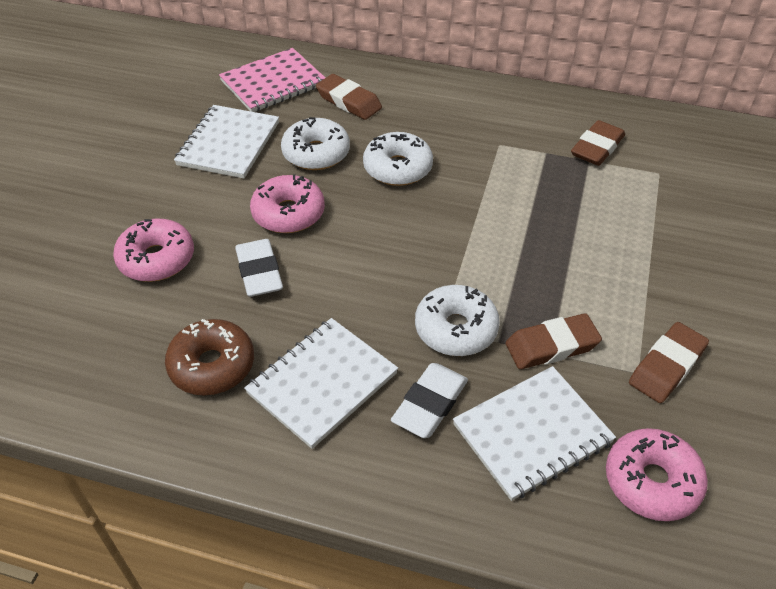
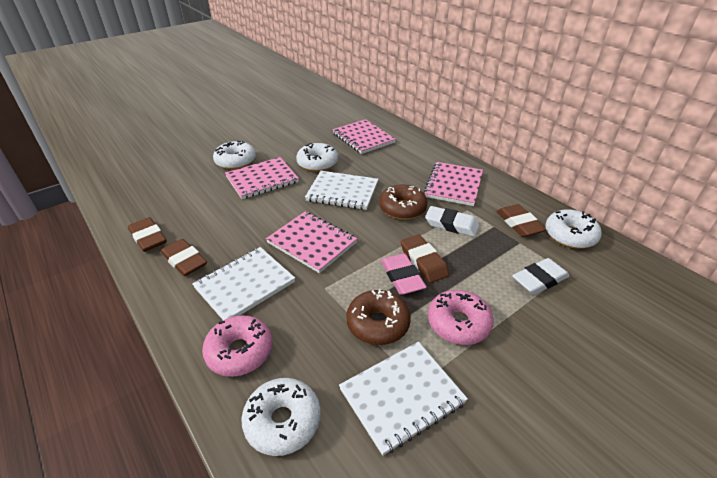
brown donut: [165,319,254,395] = 1 -> [346,289,411,345] [379,185,428,220] = 2
pink donut: [113,218,194,282] [250,174,325,233] [606,428,708,521] = 3 -> [202,315,273,377] [428,290,494,345] = 2
pink eraser: none = 0 -> [381,253,427,295] = 1
pink notebook: [219,48,325,112] = 1 -> [225,157,299,199] [266,212,357,273] [332,119,396,154] [424,162,483,206] = 4
white donut: [281,117,350,170] [363,132,433,186] [415,285,500,356] = 3 -> [213,141,256,170] [241,378,321,456] [296,143,338,172] [545,209,602,249] = 4

